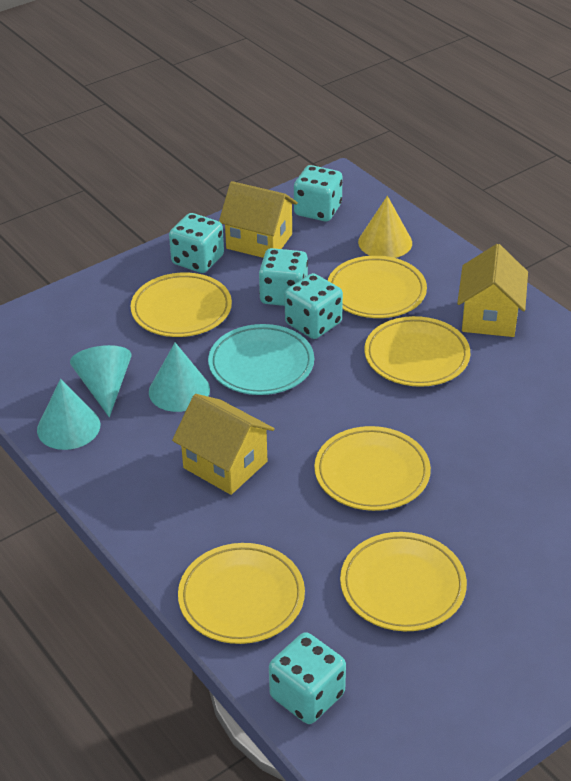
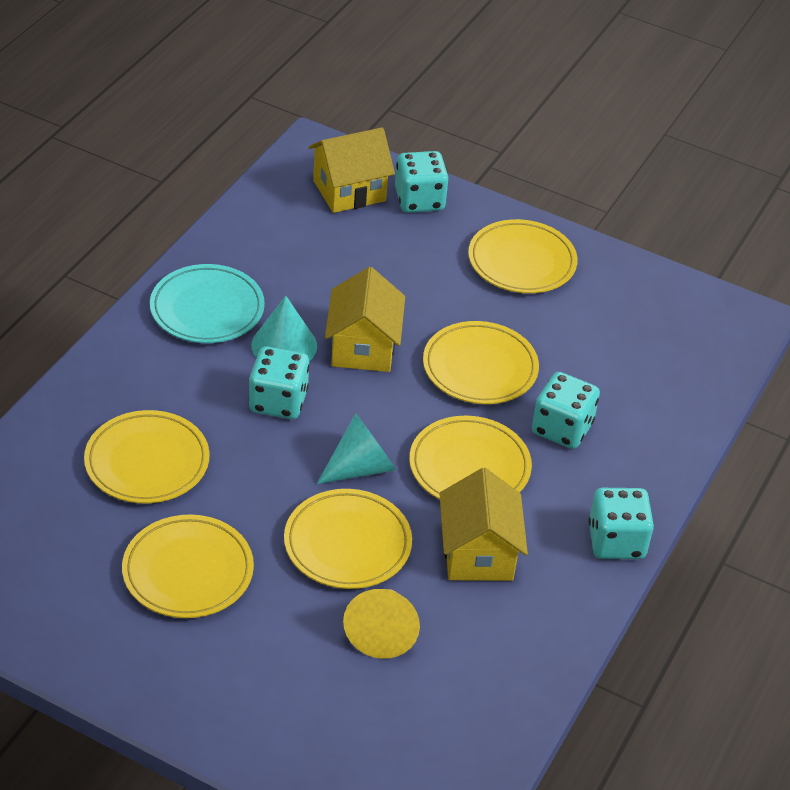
turquoise cone: [37,379,100,450] [70,345,132,417] [149,343,210,412] = 3 -> [251,296,317,361] [317,413,396,484] = 2
turquoise dice: [169,213,224,273] [259,248,308,306] [269,632,346,724] [285,273,343,339] [294,165,343,221] = 5 -> [249,346,310,419] [395,151,449,213] [532,372,600,449] [588,488,654,559] = 4

